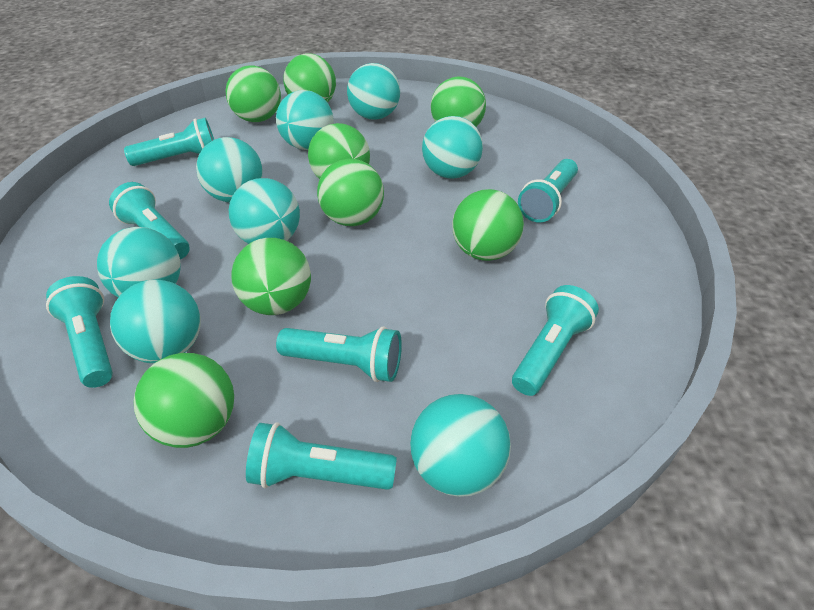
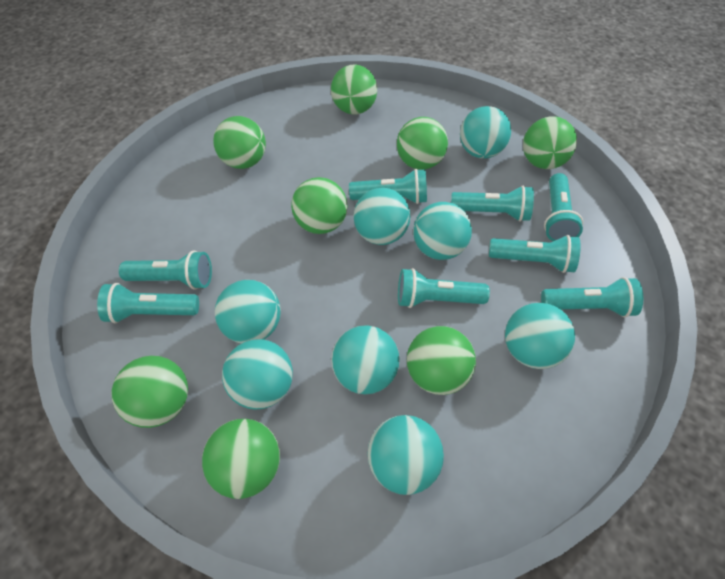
turquoise flashlight: [46,276,113,388] [109,182,190,259] [124,118,214,166] [246,423,397,490] [276,327,402,382] [512,285,599,396] [518,159,578,222] = 7 -> [97,283,199,323] [119,250,212,290] [349,169,427,204] [398,268,490,308] [451,186,534,222] [489,235,581,273] [541,277,643,318] [544,173,583,241] = 8

